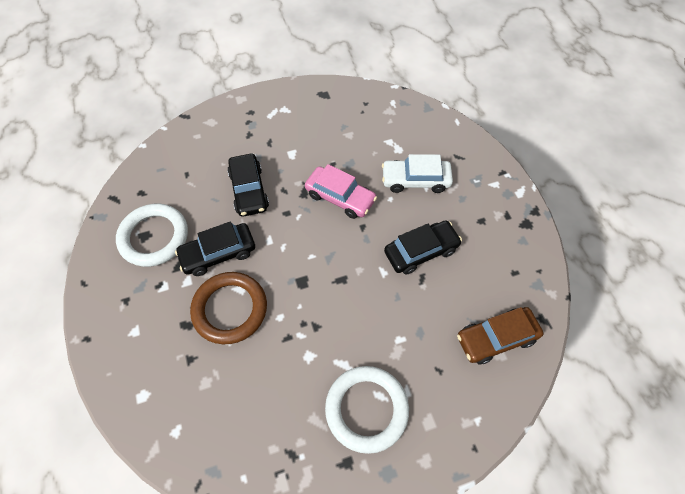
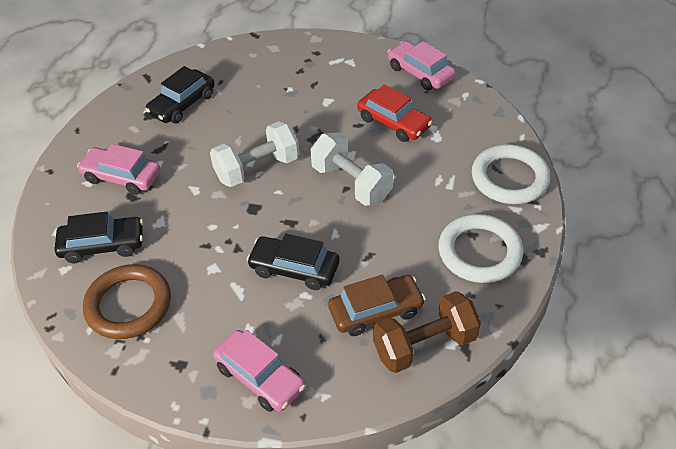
brown dumbbell: none = 0 -> [373,291,481,373] = 1
pink car: [305,164,377,219] = 1 -> [77,144,160,195] [213,330,306,412] [387,41,456,91] = 3
red car: none = 0 -> [357,84,432,142] = 1
white car: [382,154,453,193] = 1 -> none = 0
white dumbbell: none = 0 -> [210,121,300,187] [310,132,393,206] = 2

